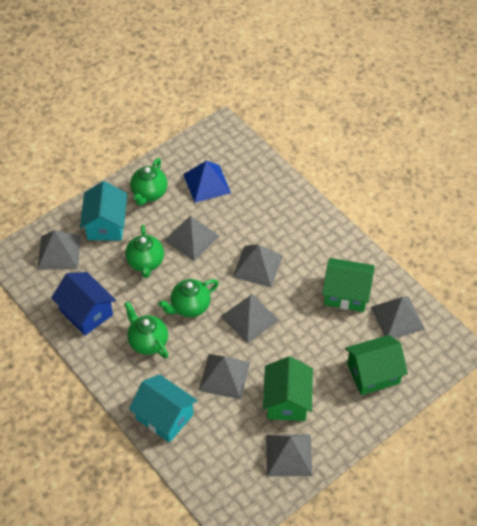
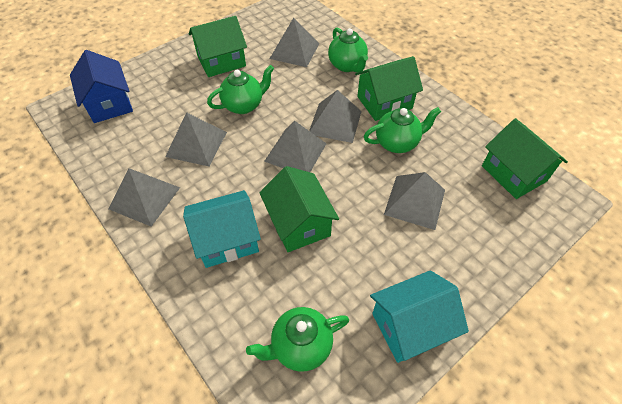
blue pyramid: [183,161,231,203] = 1 -> none = 0
green house: [263,356,313,421] [322,258,375,312] [345,335,408,395] = 3 -> [189,16,247,77] [259,166,339,252] [355,56,423,121] [482,118,568,199] = 4
grey pyramid: [38,230,81,269] [164,216,219,261] [199,354,250,399] [221,294,279,344] [233,244,282,287] [266,435,313,476] [371,296,425,338] = 7 -> [109,168,180,227] [165,112,227,166] [264,120,327,172] [270,18,320,67] [309,90,362,143] [384,172,445,230] = 6

